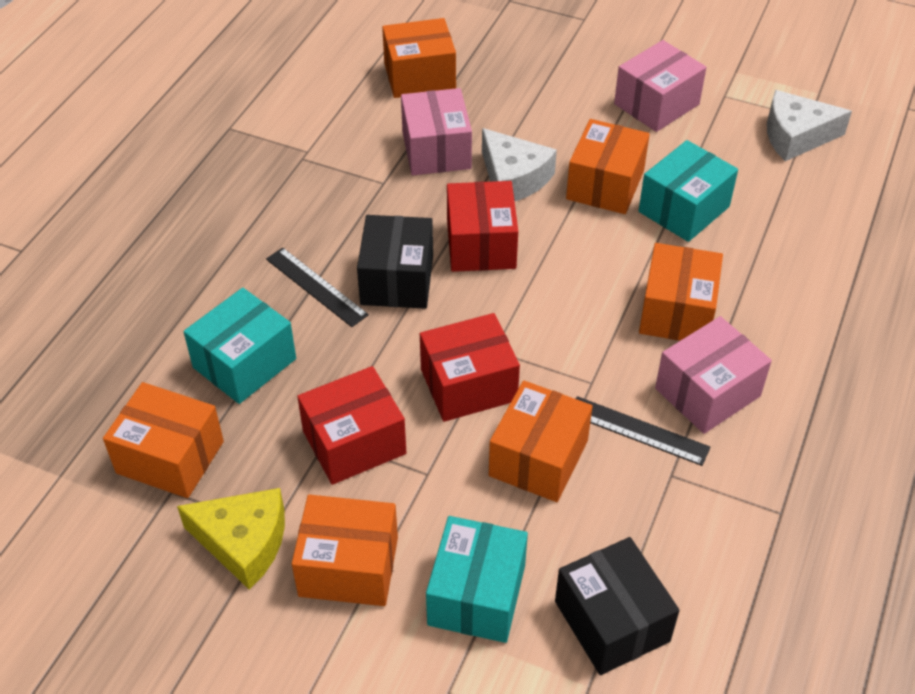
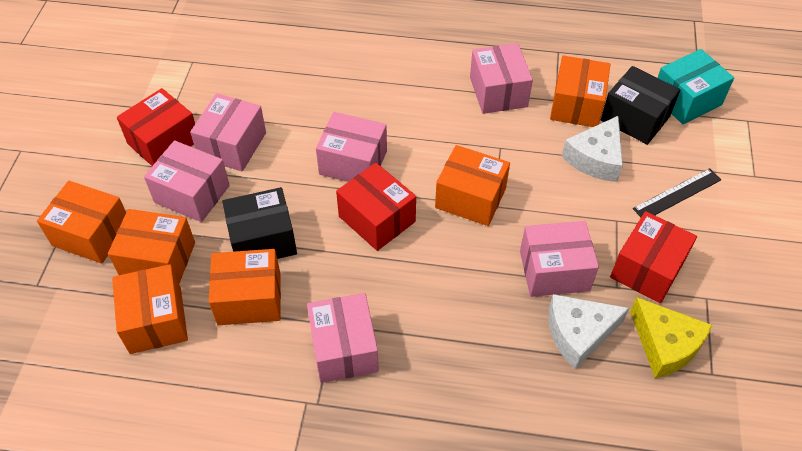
black ruler: [266,248,369,327] [576,396,711,466] = 2 -> [633,168,721,217] = 1
pink box: [401,88,472,176] [614,40,707,132] [655,316,772,434] = 3 -> [144,140,230,222] [190,93,266,171] [307,293,379,383] [316,112,387,182] [470,43,533,114] [520,221,599,297] = 6
turquoise box: [183,288,296,404] [426,516,528,643] [638,140,738,242] = 3 -> [658,49,734,125] = 1

